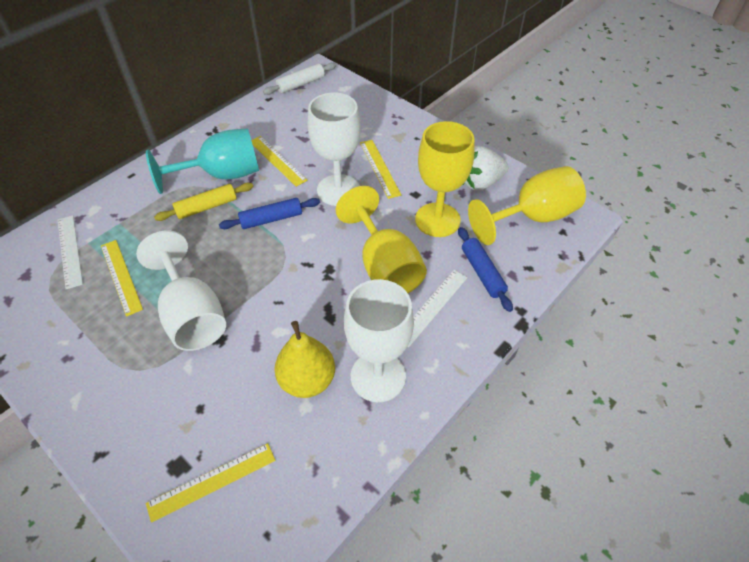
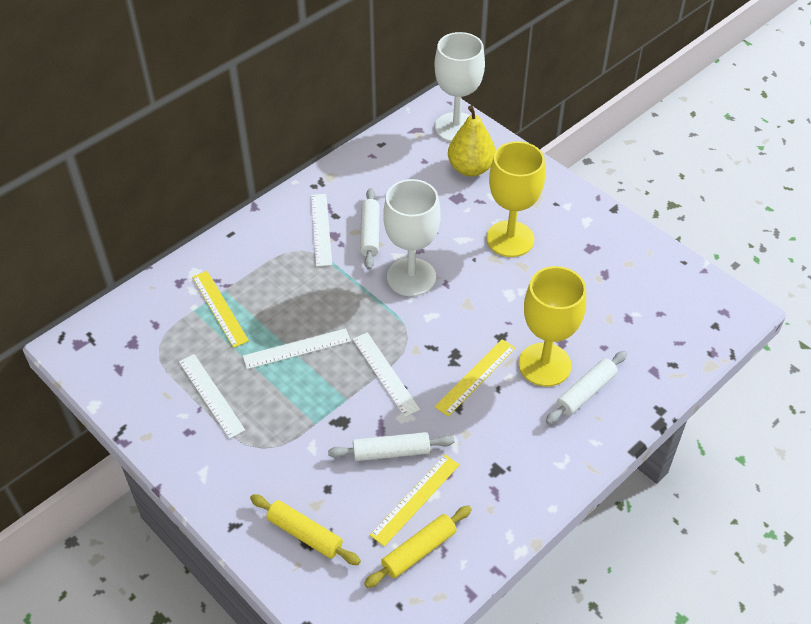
blue rolling pin: [219,198,320,229] [458,227,513,312] = 2 -> none = 0
turquoise goblet: [146,128,259,194] = 1 -> none = 0
white goblet: [136,230,226,351] [308,93,361,206] [344,279,414,402] = 3 -> [383,179,441,296] [434,32,485,142] = 2
white rolling pin: [263,63,336,95] = 1 -> [328,432,454,461] [360,188,380,270] [546,351,627,424] = 3
white ruler: [58,215,83,289] [408,270,468,347] = 2 -> [179,354,245,439] [243,328,351,369] [311,194,332,267] [353,332,420,417] = 4
white strawberry: [463,146,509,191] = 1 -> none = 0
yellow goblet: [336,186,427,293] [415,121,474,237] [468,166,586,245] = 3 -> [486,141,545,257] [519,266,586,387] = 2
yellow rolling pin: [154,183,253,221] = 1 -> [250,494,361,565] [364,505,472,588] = 2
yellow ruler: [101,240,143,316] [146,443,276,523] [251,136,308,187] [360,140,401,199] = 4 -> [192,271,249,348] [370,455,459,547] [435,339,516,416] = 3

